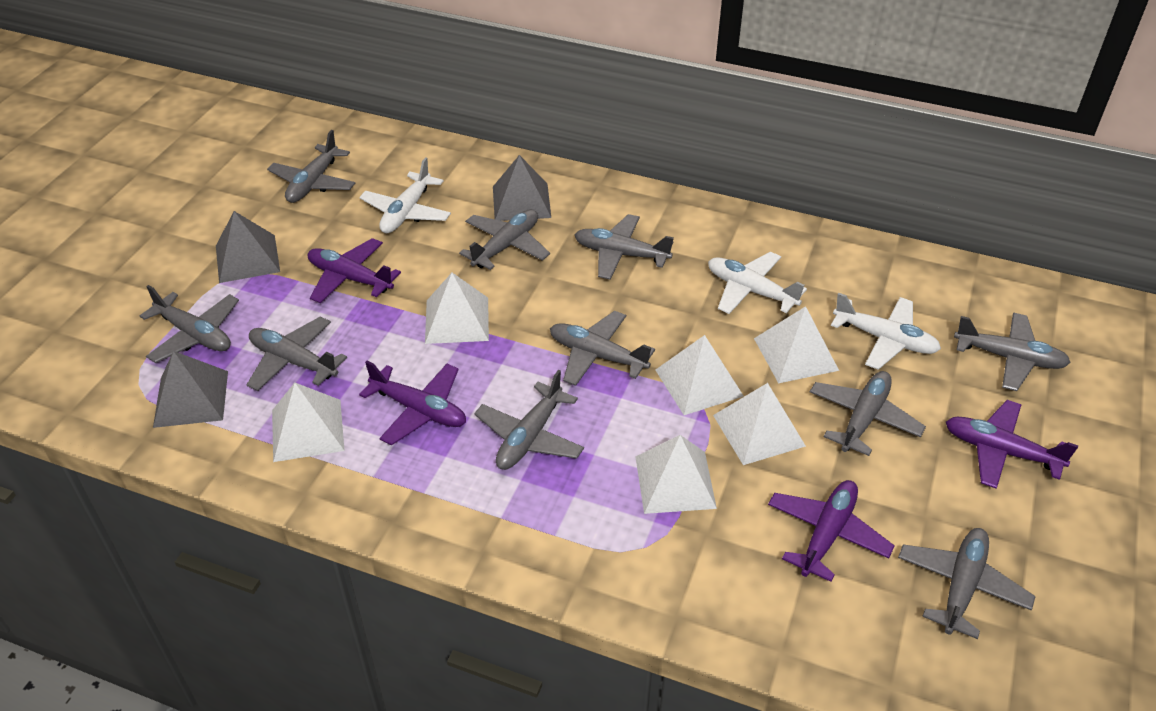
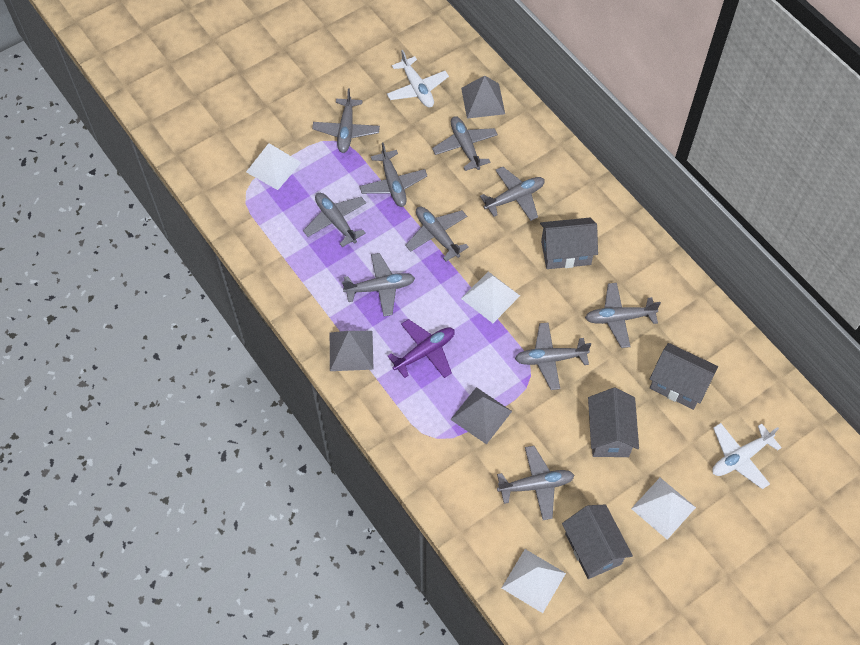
grey house: none = 0 -> [540,218,598,269] [562,505,633,579] [588,388,639,457] [650,343,718,410] = 4
purple plane: [308,238,401,303] [359,361,466,445] [768,480,895,582] [946,400,1078,489] = 4 -> [388,319,455,378] = 1
white plane: [359,157,451,233] [708,252,807,314] [831,293,941,370] = 3 -> [387,50,449,107] [712,423,782,489] = 2
white pyramid: [272,383,345,462] [425,273,489,344] [636,435,717,514] [656,335,744,415] [713,383,806,465] [754,306,839,383] = 6 -> [246,143,302,190] [461,271,520,323] [502,549,566,613] [631,478,696,540] = 4

